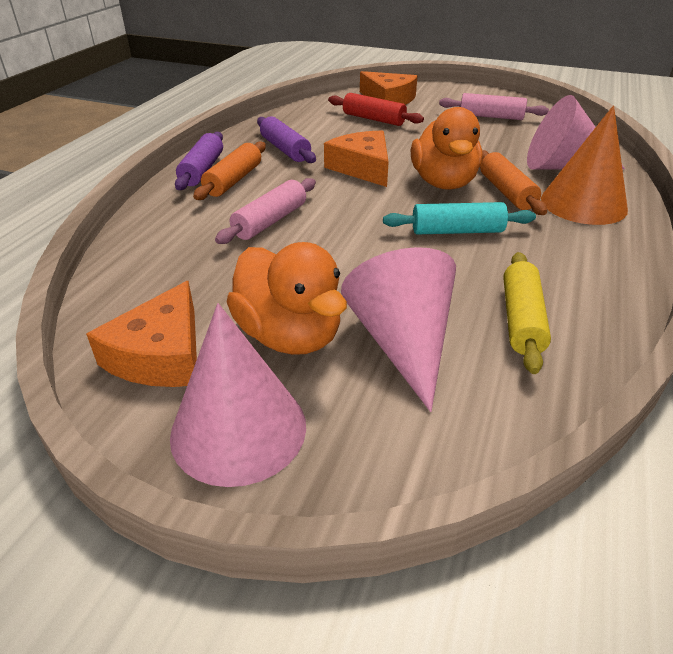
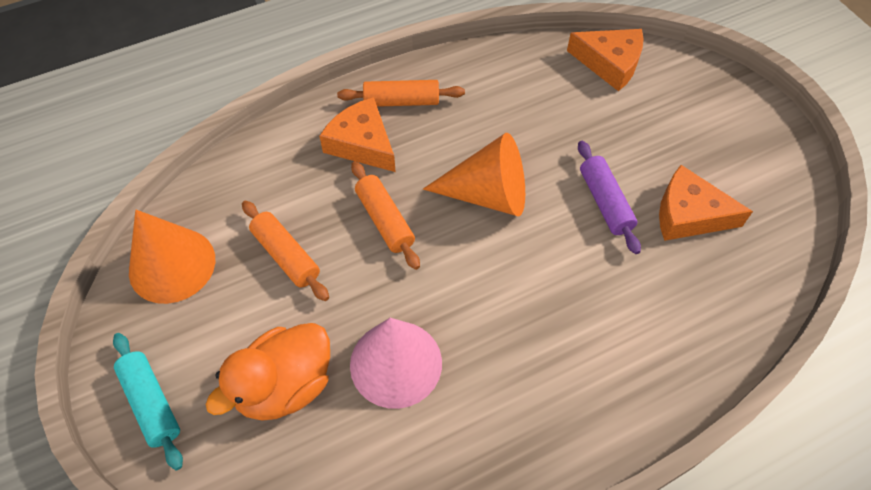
orange cone: [541,105,628,225] = 1 -> [129,210,215,304] [423,133,525,216] = 2
orange duck: [227,242,347,355] [411,107,482,190] = 2 -> [205,323,330,421] = 1
orange rolling pin: [193,141,266,200] [480,150,547,215] = 2 -> [242,201,329,301] [337,80,465,107] [351,161,420,270] = 3
pink cone: [170,303,306,487] [341,247,456,412] [527,95,625,169] = 3 -> [350,318,442,409] = 1
pink rolling pin: [215,178,316,244] [439,93,549,120] = 2 -> none = 0
purple rolling pin: [175,132,223,190] [257,116,316,163] = 2 -> [578,141,641,254] = 1
red rolling pin: [328,93,424,126] = 1 -> none = 0
yellow rolling pin: [503,252,551,374] = 1 -> none = 0

